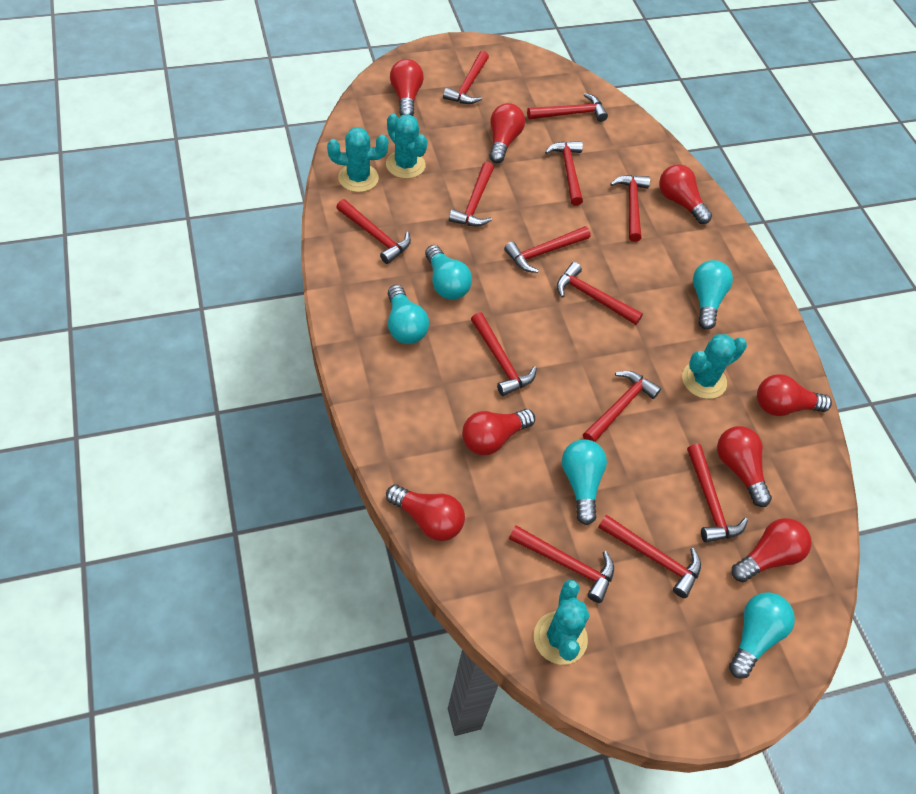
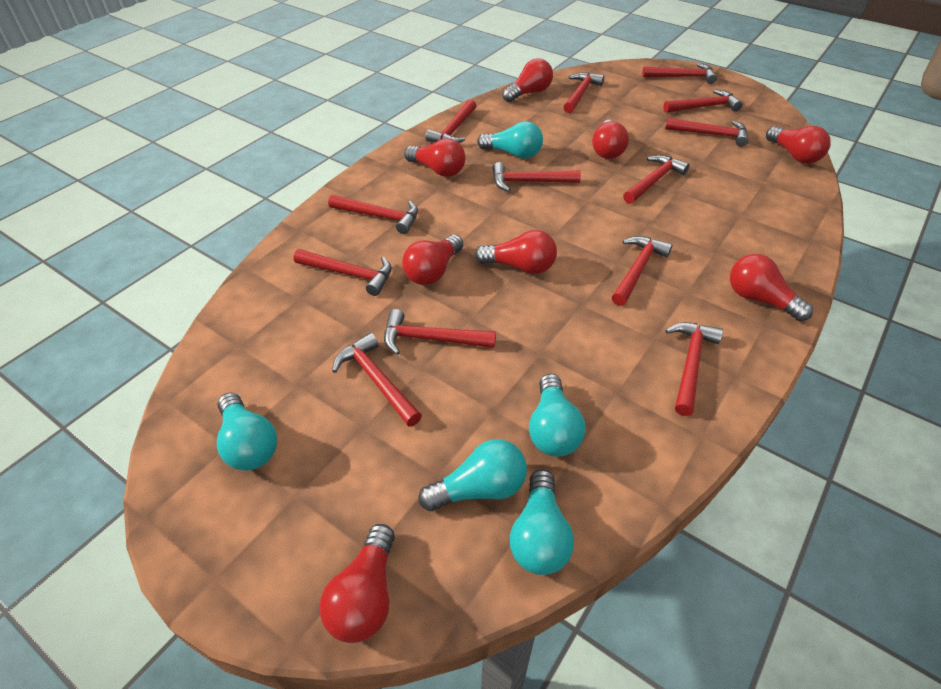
turquoise cactus: [327,127,388,192] [386,113,427,179] [534,580,589,665] [682,334,747,399] = 4 -> none = 0

